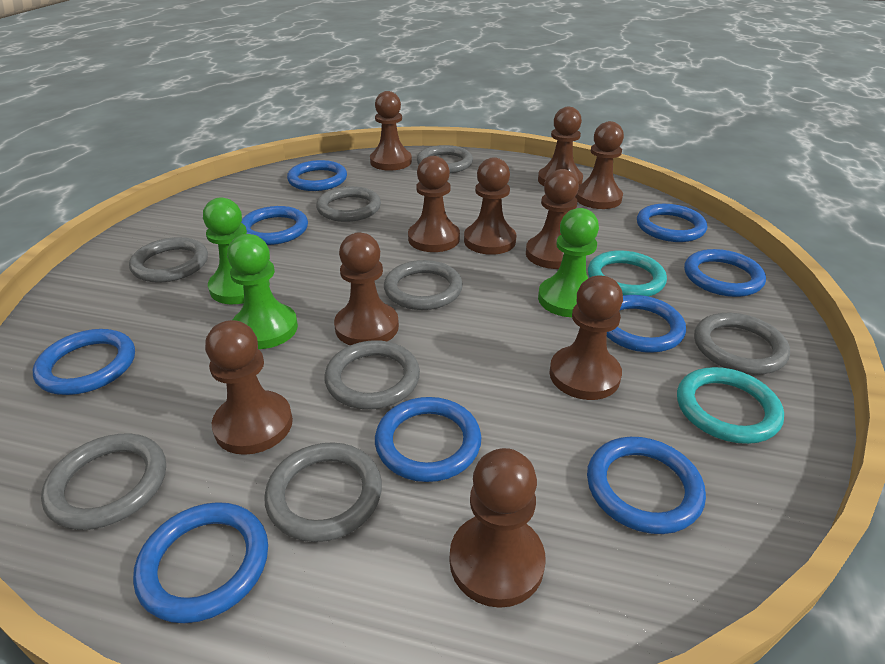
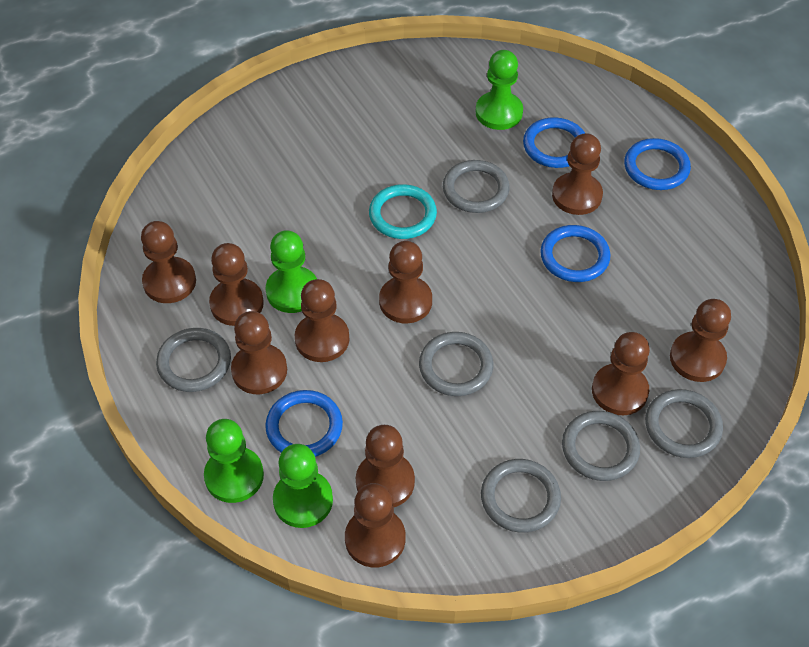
blue ring: [33,329,135,395] [133,502,268,623] [241,206,308,245] [287,160,347,191] [375,397,481,482] [587,437,706,534] [607,295,686,353] [637,204,707,242] [684,249,766,297] = 9 -> [265,390,343,457] [523,117,585,168] [540,225,610,282] [624,138,691,190] = 4
green pawn: [203,197,270,304] [227,234,298,349] [538,208,599,317] = 3 -> [204,419,264,503] [266,230,317,313] [273,444,333,528] [476,50,523,130] = 4
grey ring: [41,434,166,530] [129,237,208,283] [264,442,382,542] [316,186,381,222] [324,340,420,409] [384,260,463,310] [417,145,473,173] [694,313,790,375] = 8 -> [156,328,231,392] [419,332,493,396] [443,160,510,213] [481,459,561,533] [562,411,640,481] [645,389,723,458] = 6
turquoise ring: [588,250,667,297] [677,367,784,444] = 2 -> [369,184,437,239] = 1

